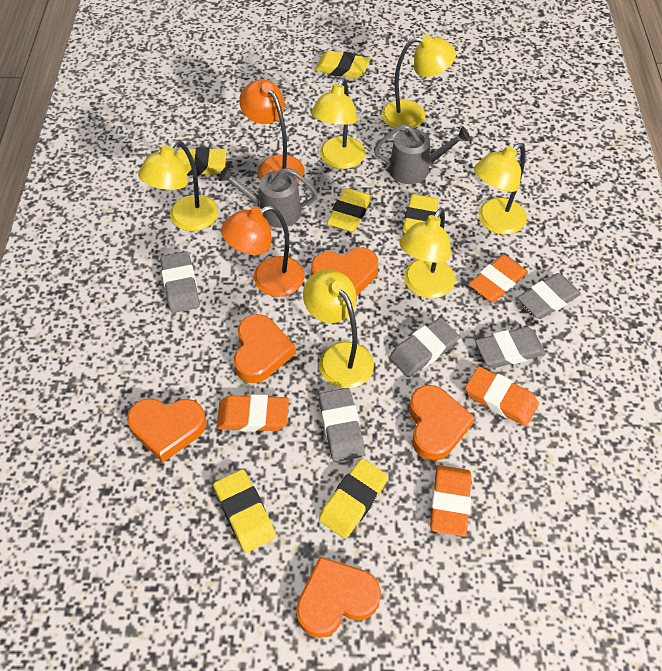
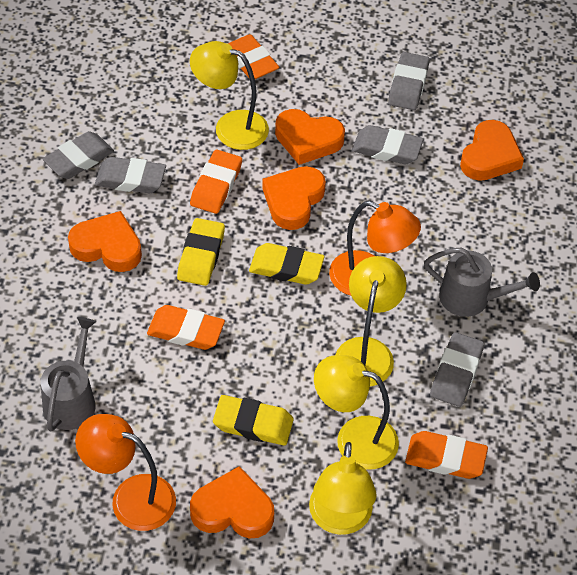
yellow eraser: [174,147,227,176] [213,469,276,553] [315,50,370,79] [319,459,388,539] [327,188,372,232] [402,194,439,233] = 6 -> [177,218,225,286] [213,395,294,445] [249,243,324,285] = 3
yellow lamp: [138,140,218,231] [303,269,374,388] [311,78,365,169] [382,34,456,130] [400,208,455,299] [474,143,527,235] = 6 -> [190,41,269,150] [309,442,377,535] [314,355,399,470] [335,256,407,386] = 4

